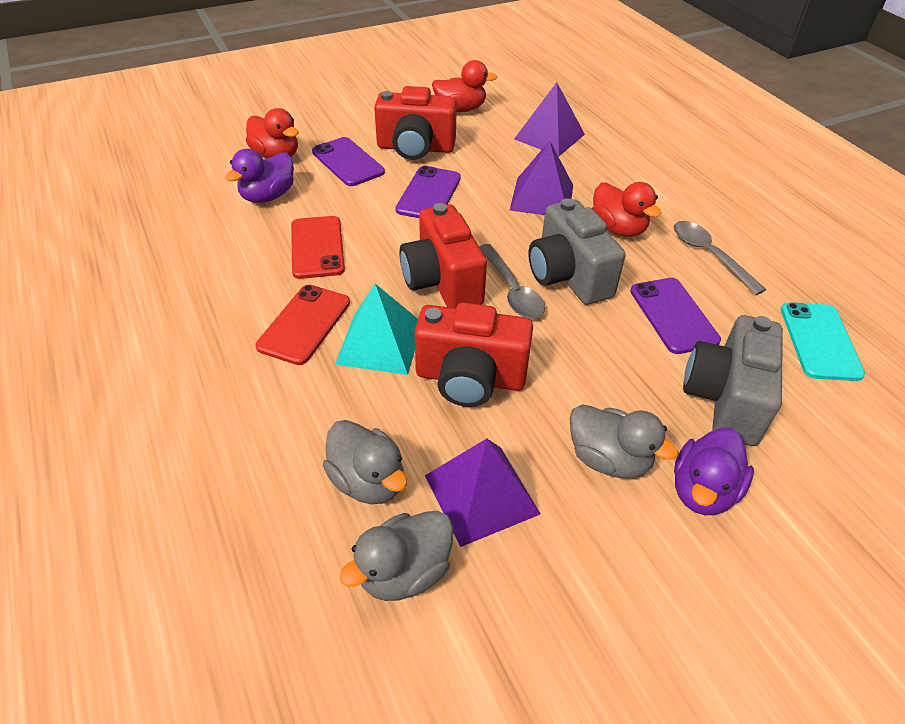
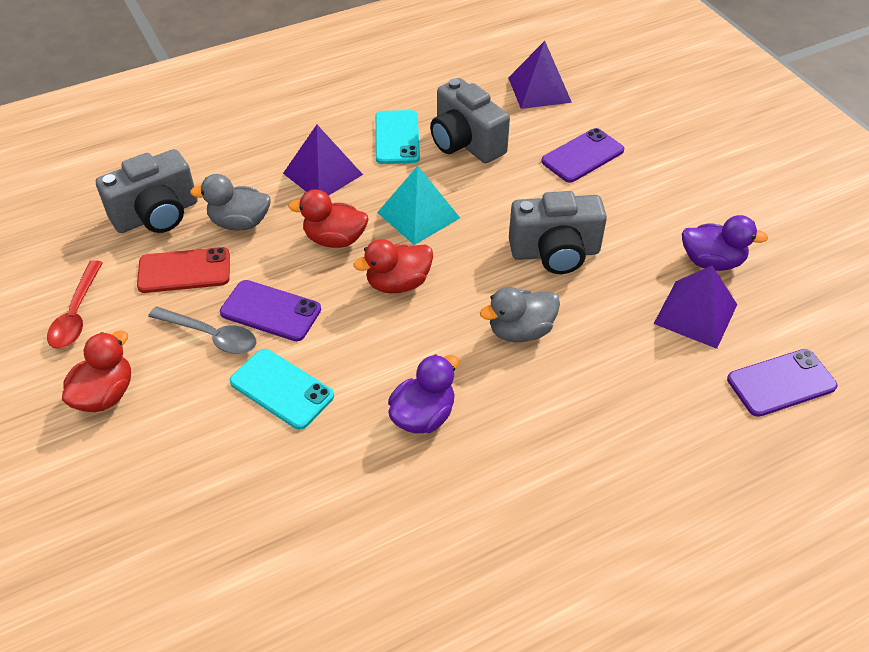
grey camera: [528,198,626,305] [683,315,783,446] = 2 -> [96,149,198,233] [430,78,510,163] [509,191,607,274] = 3
grey duck: [323,420,407,504] [340,511,453,601] [569,404,679,479] = 3 -> [190,174,271,231] [480,287,560,342] = 2
grey spoon: [479,244,545,319] [674,221,766,295] = 2 -> [148,306,256,354] = 1
red camera: [374,86,457,160] [400,203,487,308] [414,303,533,407] = 3 -> none = 0
red phone: [256,285,350,365] [291,216,345,279] = 2 -> [137,247,230,293] = 1
red spoon: none = 0 -> [47,260,103,349] = 1
turquoise phone: [781,302,865,381] = 1 -> [230,349,334,430] [375,110,420,164] = 2

